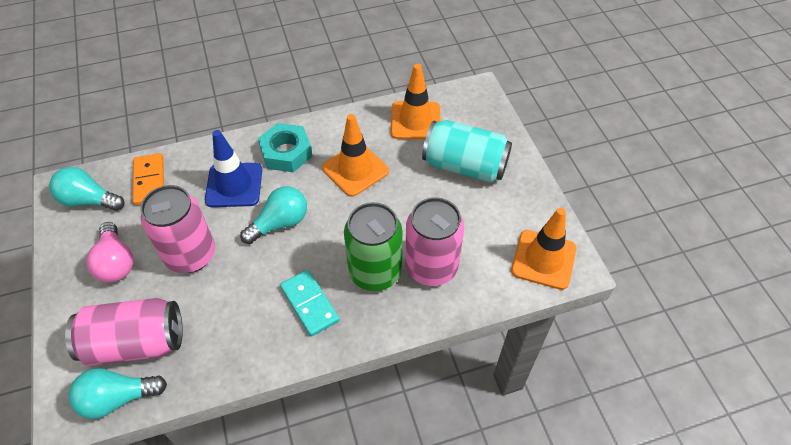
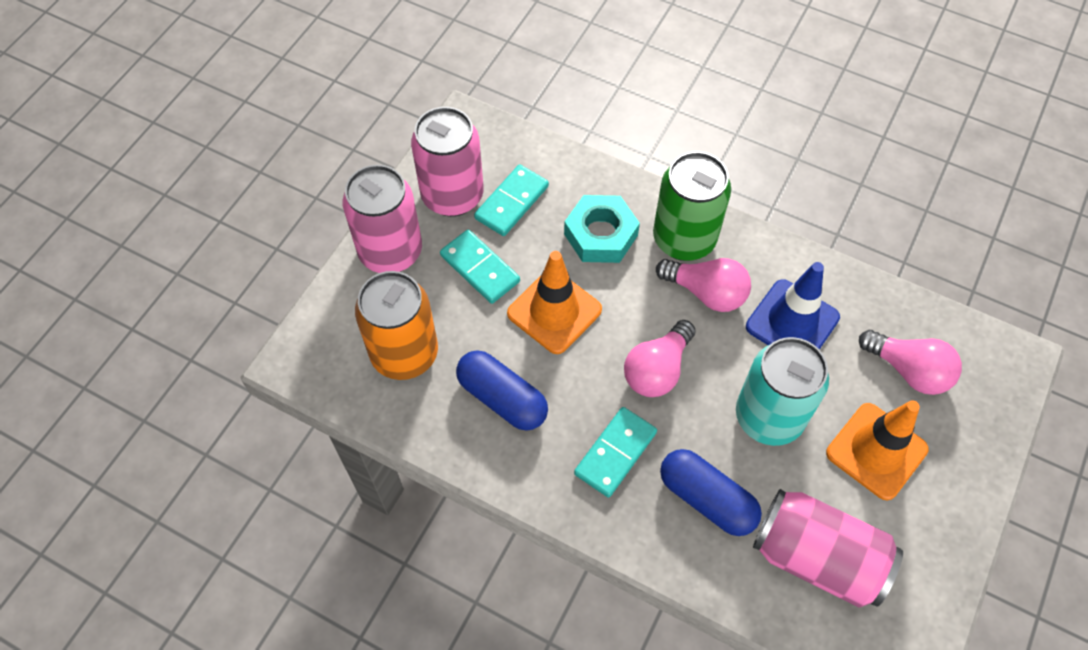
blue capsule: none = 0 -> [456,350,548,430] [660,449,762,536] = 2
orange can: none = 0 -> [355,271,438,380] = 1
orange domino: [133,153,164,205] = 1 -> none = 0
orange traffic cone: [322,114,389,197] [391,64,440,140] [511,208,576,290] = 3 -> [507,251,602,354] [826,400,929,500] = 2
pink light bulb: [86,222,133,283] = 1 -> [624,320,696,397] [656,258,751,312] [859,330,962,395] = 3
turquoise domino: [280,270,339,337] = 1 -> [440,230,520,304] [474,165,549,236] [574,407,657,498] = 3
turquoise light bulb: [49,167,125,211] [69,368,167,419] [240,186,307,244] = 3 -> none = 0

